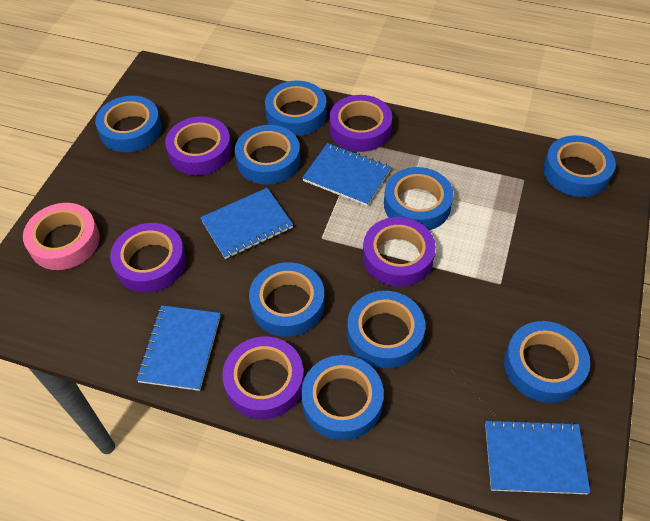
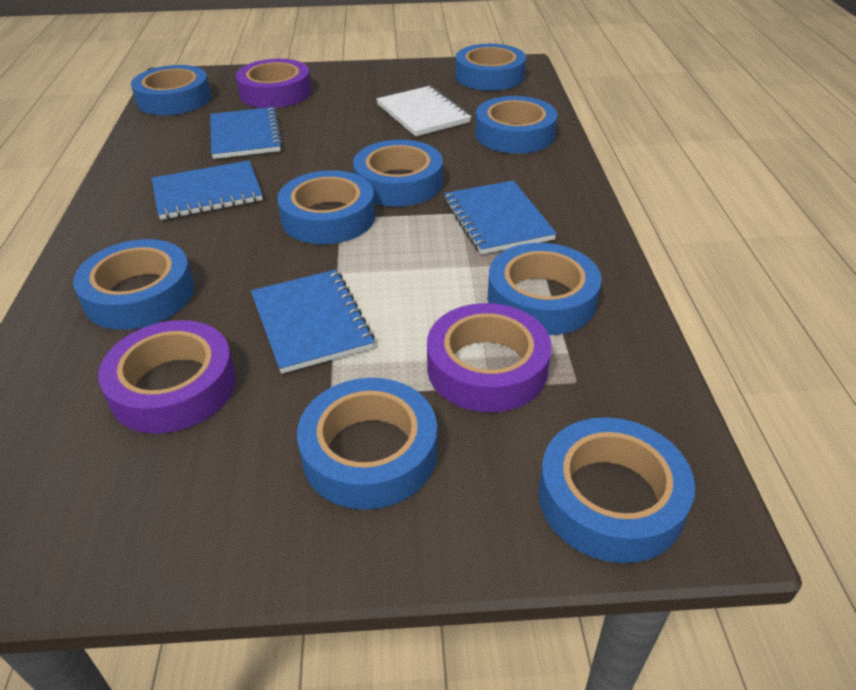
pink tape: [23,203,100,270] = 1 -> none = 0
purple tape: [110,223,186,293] [165,116,232,175] [222,336,304,419] [329,95,392,152] [363,217,436,287] = 5 -> [98,320,236,434] [236,59,312,108] [427,303,552,412] = 3
white notebook: none = 0 -> [376,86,471,136] = 1

